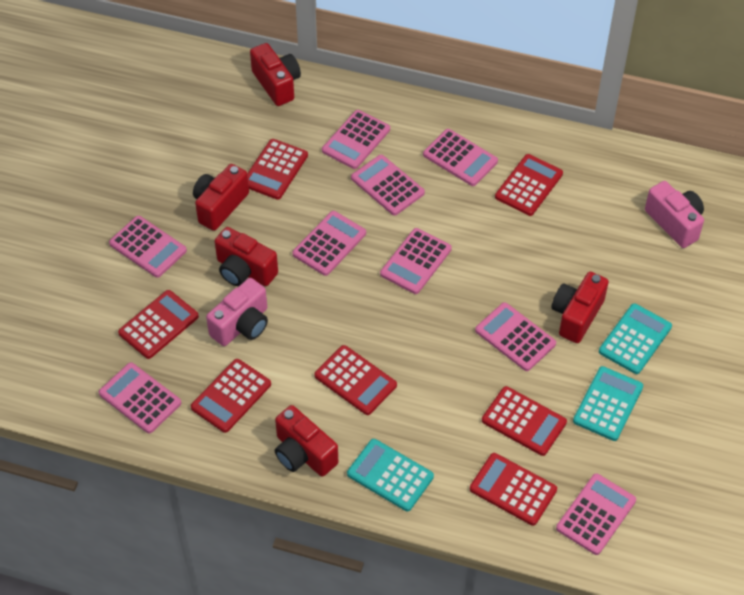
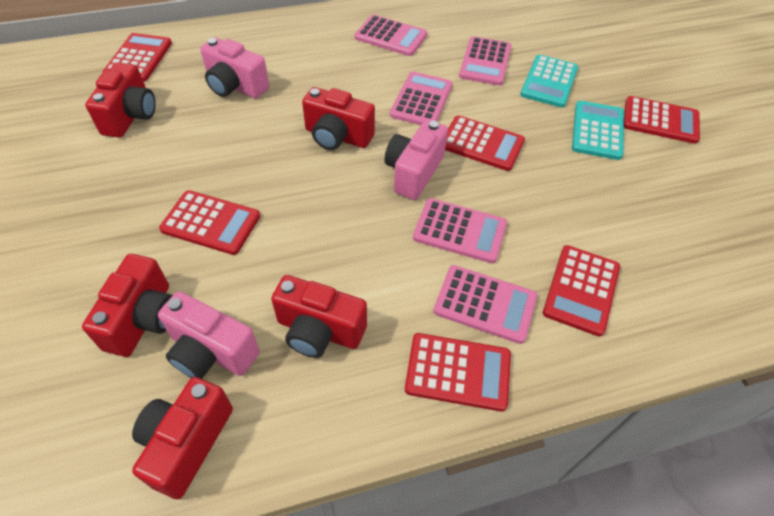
pink calculator: [99,363,181,434] [109,216,187,278] [292,211,366,276] [322,110,390,169] [351,155,425,216] [380,228,452,294] [423,129,498,186] [475,302,556,371] [556,473,636,555] = 9 -> [355,15,427,56] [390,72,453,125] [413,198,507,263] [433,265,537,344] [459,36,511,86] = 5
pink camera: [206,278,268,346] [645,181,704,248] = 2 -> [158,291,260,379] [200,37,269,99] [385,120,448,200] = 3
red calculator: [118,290,199,359] [191,359,271,433] [247,139,308,200] [314,345,397,415] [470,453,557,526] [482,386,567,456] [495,154,563,216] = 7 -> [103,33,172,82] [159,190,260,255] [405,333,511,412] [445,115,525,171] [543,245,620,336] [624,96,700,144] = 6
turquoise calculator: [347,439,434,511] [573,366,643,441] [599,303,672,374] = 3 -> [520,55,578,108] [572,101,624,160] = 2

